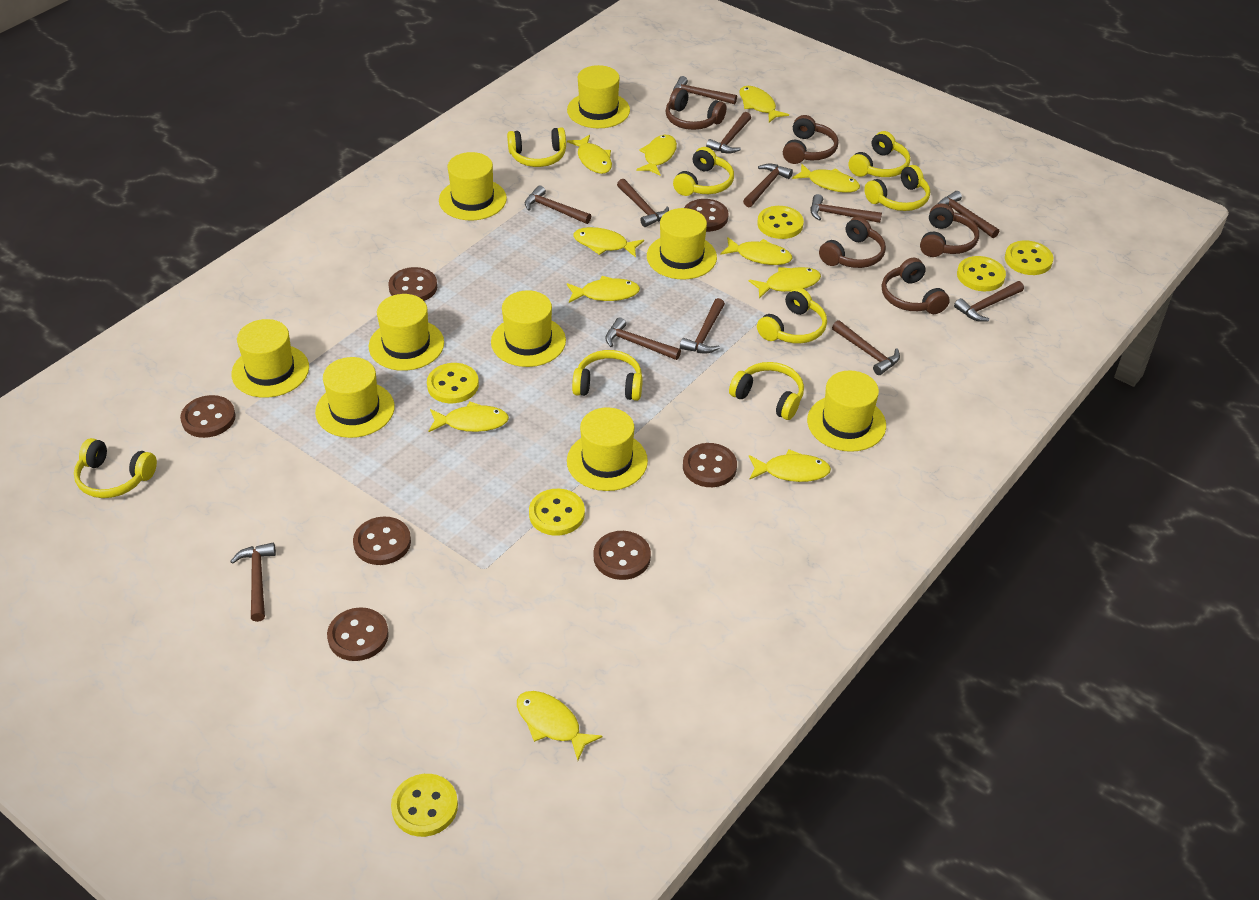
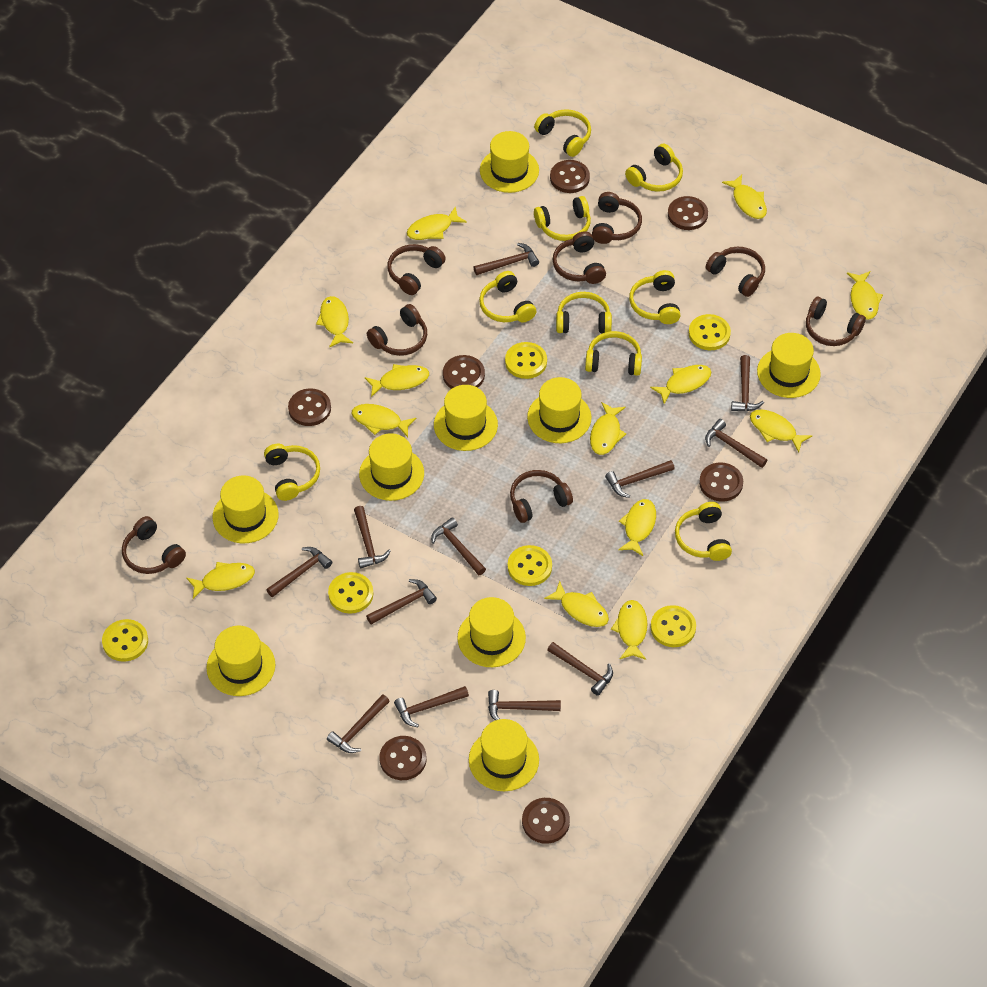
brown headphones: [666,88,727,130] [783,115,838,164] [819,217,886,268] [882,258,950,314] [920,203,979,257] = 5 -> [122,516,186,574] [367,304,427,356] [387,244,446,295] [510,470,573,523] [552,231,606,284] [592,192,642,244] [706,247,765,297] [806,296,866,346] = 8
yellow fish: [429,401,509,432] [517,691,603,760] [567,135,612,174] [567,276,640,303] [573,227,644,257] [636,135,677,176] [720,237,792,265] [739,86,789,122] [749,267,821,298] [749,449,831,482] [792,164,860,193] = 11 -> [186,562,255,599] [316,296,353,348] [352,404,417,437] [365,364,429,397] [407,206,467,240] [544,581,609,627] [590,402,626,455] [611,600,648,660] [618,499,656,556] [650,365,711,404] [722,174,767,219] [750,409,812,453] [847,271,883,320] = 13
yellow headphones: [74,438,157,498] [507,127,566,167] [572,350,643,401] [673,147,734,196] [729,362,804,420] [757,288,827,343] [848,131,910,177] [864,165,930,211] = 8 -> [264,444,320,501] [479,271,537,322] [534,109,591,157] [534,196,591,241] [556,292,612,333] [585,331,642,376] [625,144,683,192] [629,270,680,324] [675,502,732,561] = 9

